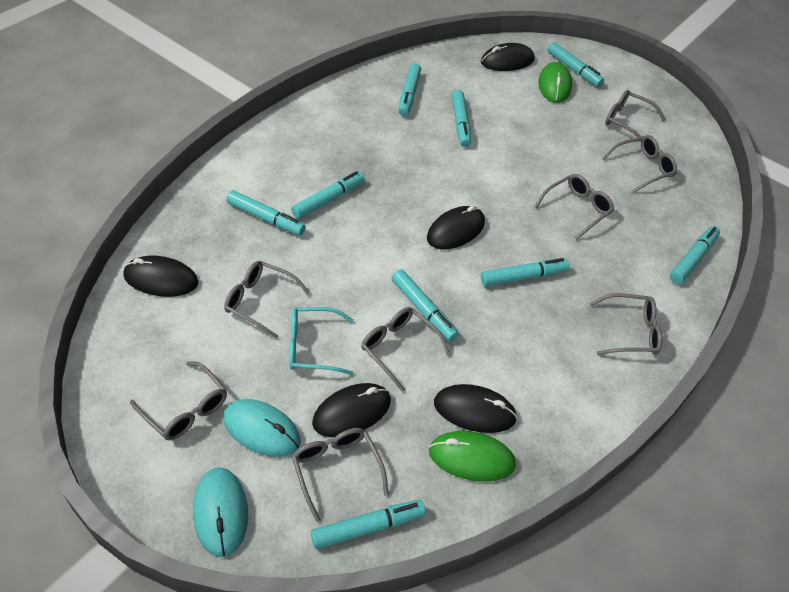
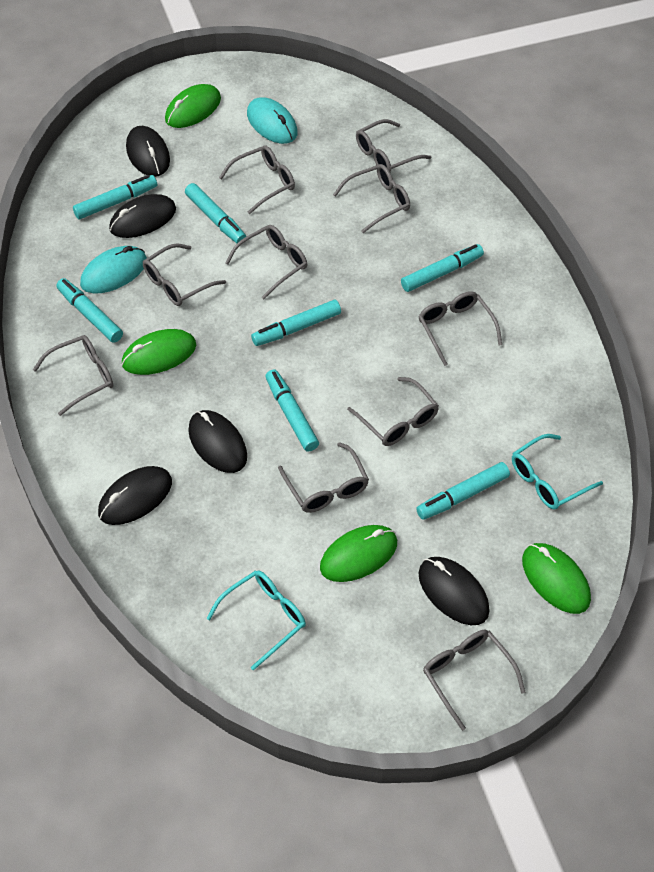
green mouse: [429,431,516,482] [538,62,572,103] = 2 -> [122,329,196,375] [165,84,221,128] [320,525,397,582] [522,543,591,614] = 4
grey glasses: [130,361,227,441] [224,261,310,339] [292,428,389,522] [361,307,451,392] [534,174,614,240] [590,293,662,355] [603,135,677,193] [605,90,666,141] = 8 -> [33,335,113,416] [143,243,226,306] [219,145,295,214] [225,225,307,299] [278,442,369,513] [333,164,410,233] [347,377,439,446] [356,119,431,172] [418,291,502,366] [423,630,525,731] = 10
turquoise glasses: [289,307,354,375] = 1 -> [206,570,306,670] [512,434,603,510] = 2
turquoise marker: [226,190,306,235] [291,171,365,219] [311,500,426,549] [392,270,459,342] [398,63,421,116] [452,90,471,147] [481,258,569,287] [547,42,604,87] [670,226,720,284] = 9 -> [56,278,123,343] [73,175,157,219] [185,183,246,243] [251,300,341,346] [265,369,319,451] [401,244,484,292] [416,462,510,520] = 7

